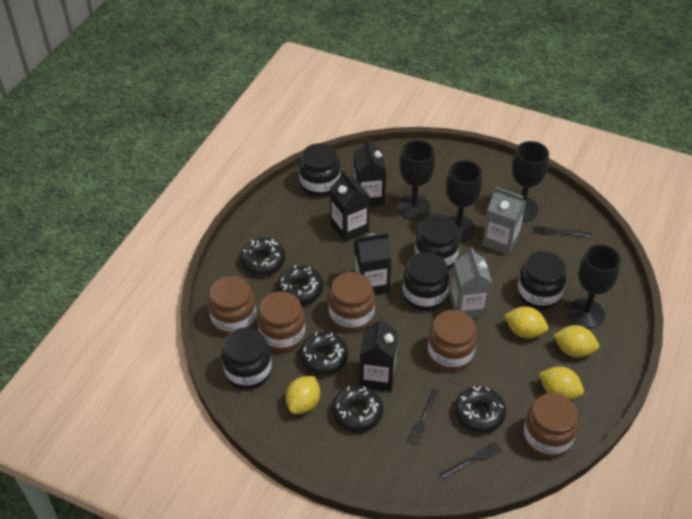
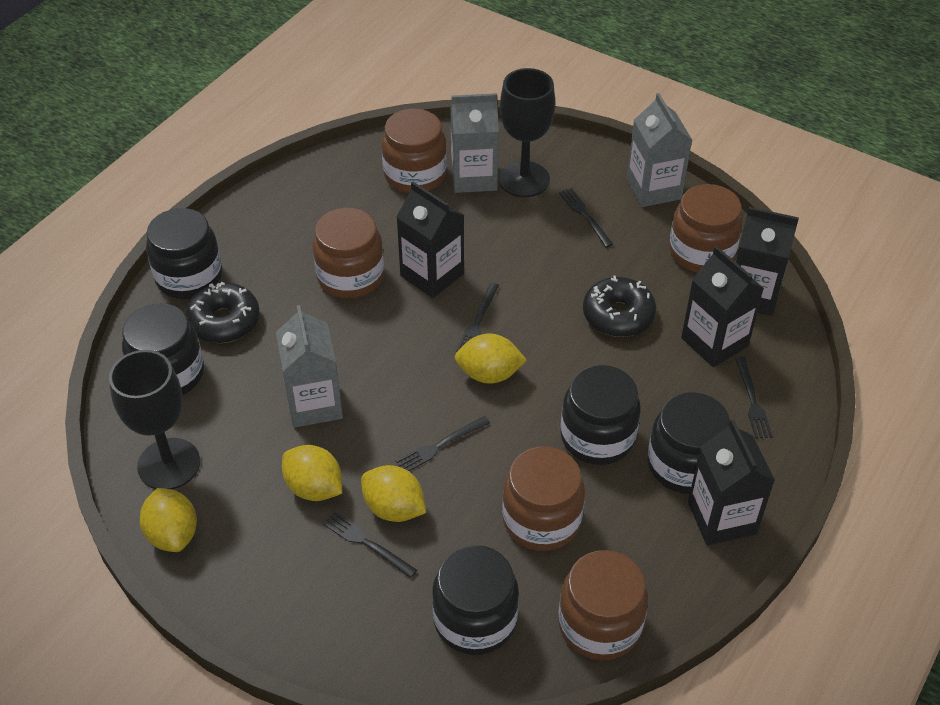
black donut: [240,238,285,275] [277,265,324,304] [299,332,348,375] [332,385,383,432] [455,386,506,433] = 5 -> [185,282,260,343] [583,276,656,337] = 2
black fork: [407,389,438,445] [439,441,502,479] [533,226,592,237] = 3 -> [323,511,417,578] [396,416,490,471] [456,283,499,351] [559,188,613,247] [735,357,773,439] = 5
black goblet: [397,140,435,220] [446,160,483,241] [512,141,549,221] [568,245,621,328] = 4 -> [109,350,200,490] [499,68,555,197] = 2
grey carton: [450,247,492,318] [482,187,526,255] = 2 -> [276,305,343,428] [450,93,499,193] [627,93,692,207] = 3

